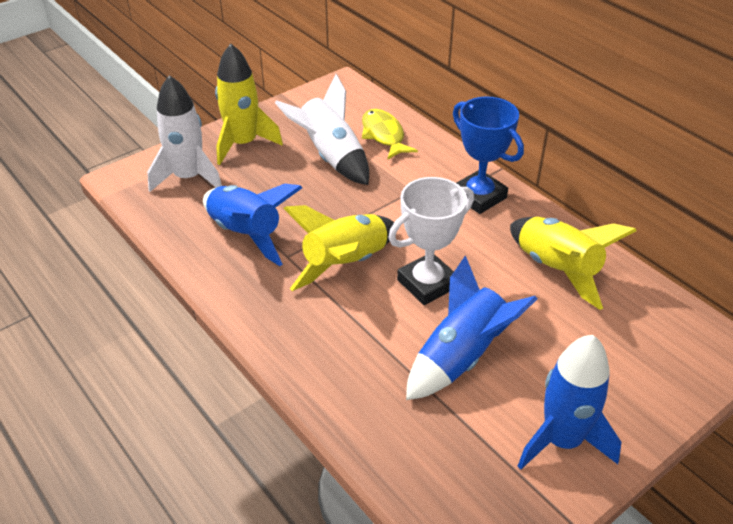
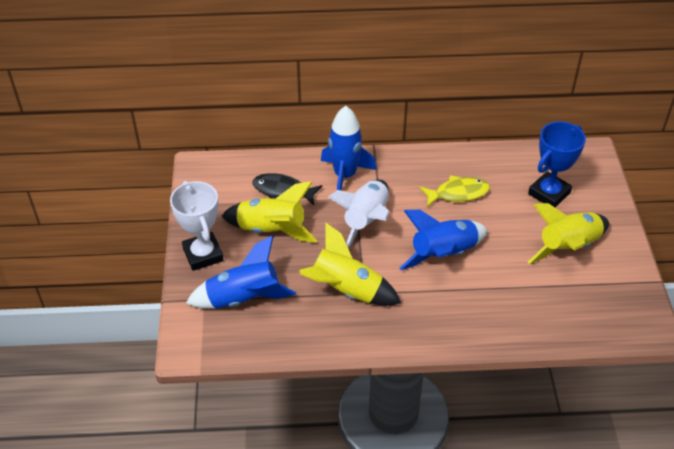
black fish: none = 0 -> [252,173,322,205] = 1
white rocket: [147,75,222,192] [275,74,369,185] = 2 -> [328,180,389,248] = 1

